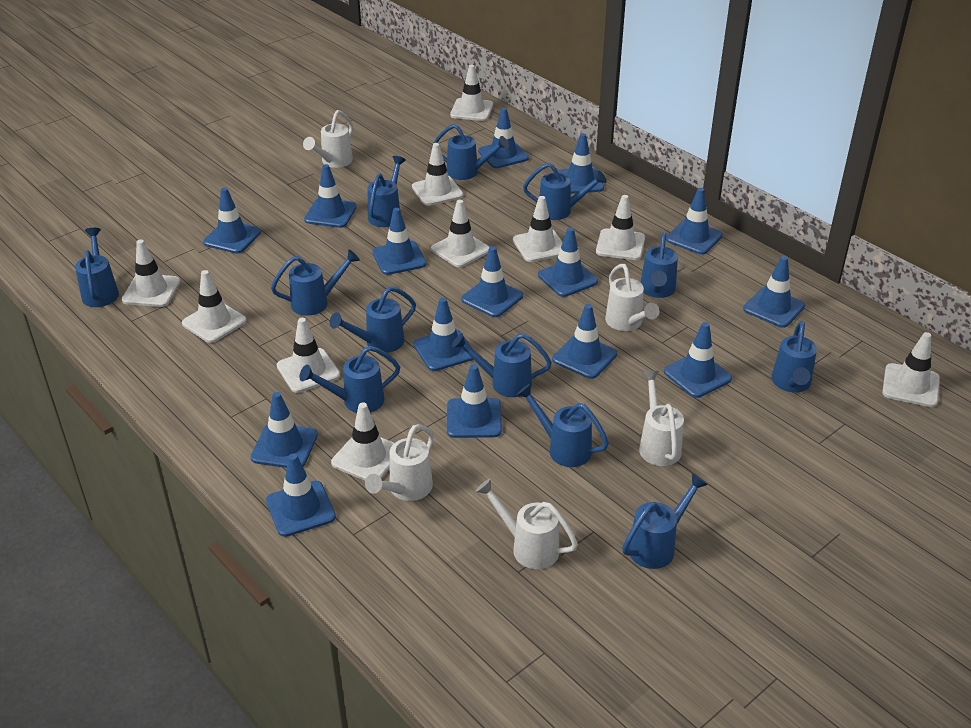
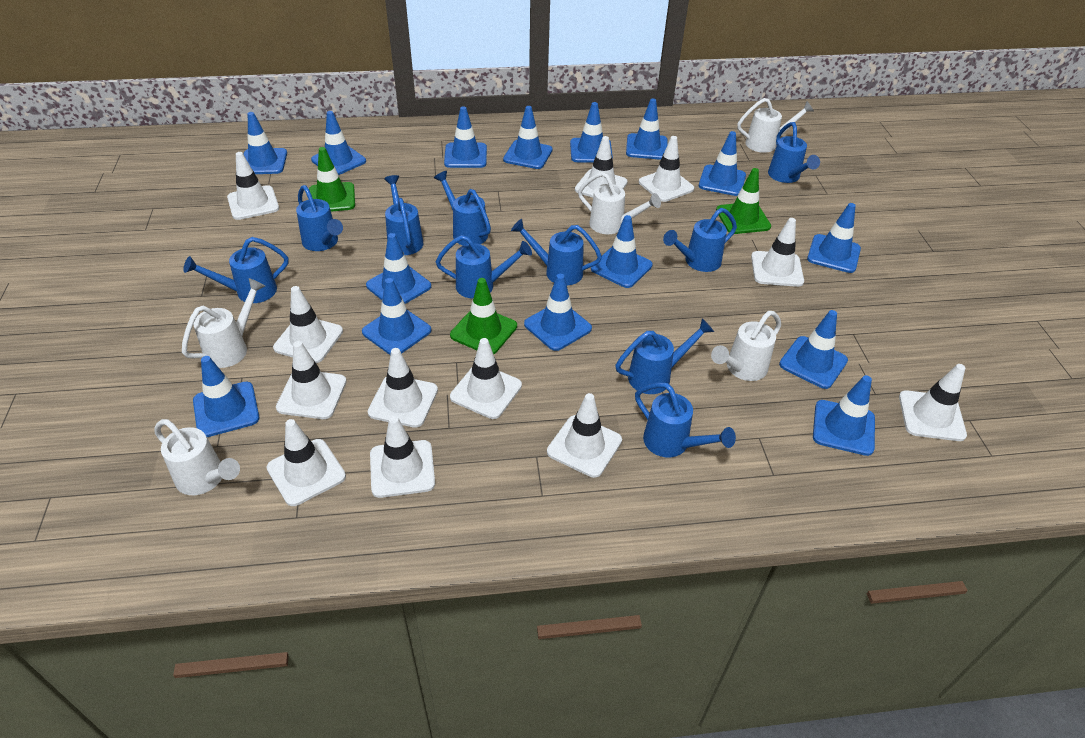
blue watering can: [75,228,119,307] [271,250,360,316] [300,346,400,413] [330,286,416,353] [368,156,406,227] [432,124,509,180] [452,333,552,397] [516,384,609,467] [523,163,607,220] [622,474,708,569] [640,232,678,298] [771,321,817,393] = 12 -> [183,237,288,303] [296,185,343,251] [384,175,424,255] [434,171,491,245] [436,235,532,299] [511,219,602,285] [615,318,714,394] [635,382,736,457] [663,208,737,272] [768,122,820,183] = 10
green traffic cone: none = 0 -> [309,147,355,212] [450,278,517,354] [716,168,771,234] = 3
white traffic cone: [122,240,181,307] [182,270,247,343] [277,318,340,393] [331,403,394,481] [412,143,463,206] [431,200,489,267] [450,64,493,121] [513,196,563,262] [596,195,645,260] [882,332,940,407] = 10 -> [227,152,279,220] [266,419,346,506] [273,286,343,363] [276,341,347,419] [367,348,438,428] [370,416,435,498] [450,338,522,419] [547,393,622,478] [575,136,628,198] [639,136,694,202] [751,218,804,287] [899,364,967,441] = 12

